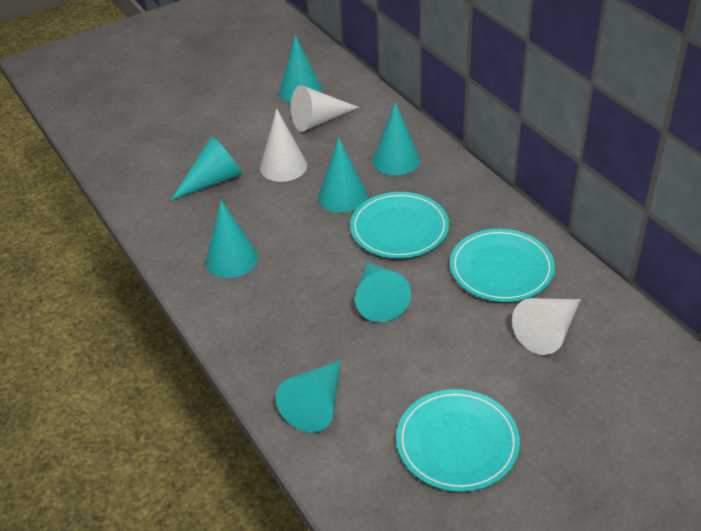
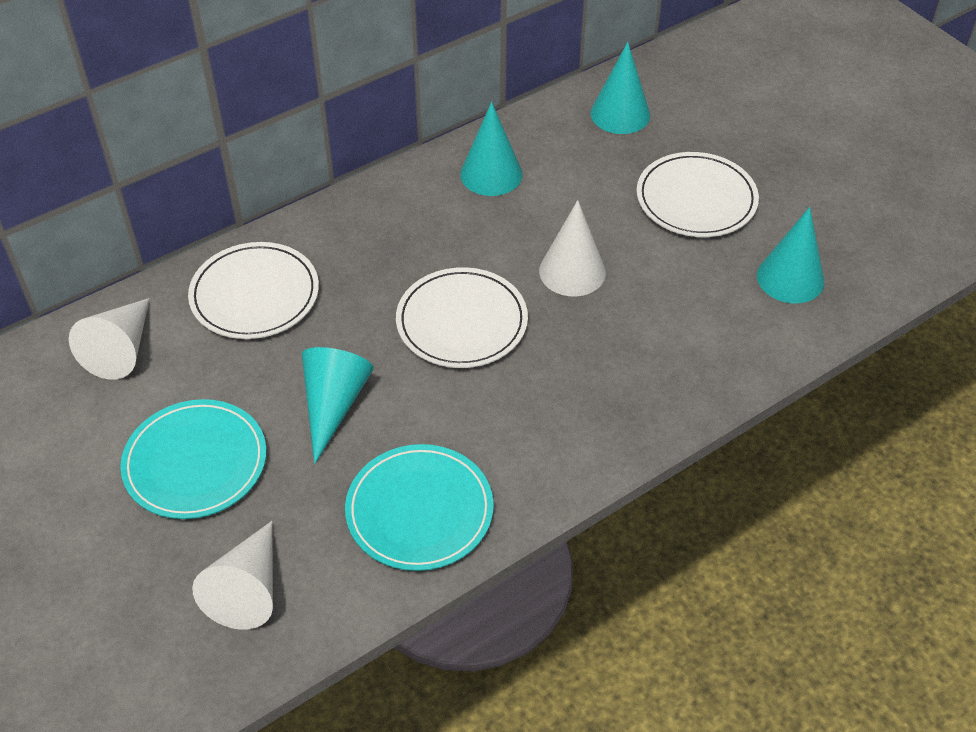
turquoise cone: [171,136,242,200] [205,200,258,278] [276,360,341,433] [279,35,322,103] [318,137,367,213] [355,262,411,322] [372,102,420,175] = 7 -> [302,347,374,464] [460,102,522,196] [591,42,650,134] [757,207,824,303] = 4
turquoise plate: [350,192,449,258] [396,389,520,492] [450,229,555,302] = 3 -> [120,399,266,519] [345,444,494,571] = 2
white plate: none = 0 -> [188,242,319,339] [396,267,528,368] [637,152,759,237] = 3

